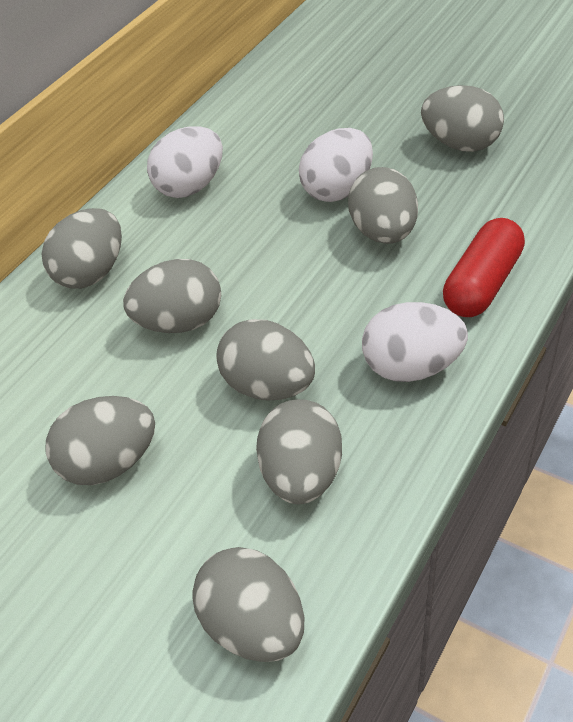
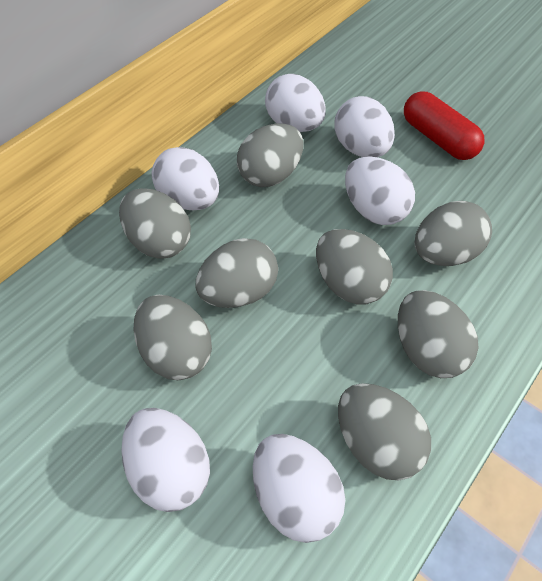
white egg: [147,126,223,198] [299,128,373,202] [362,302,468,382] = 3 -> [121,408,210,512] [152,147,219,210] [253,434,345,543] [265,74,326,132] [334,96,395,157] [345,156,415,225] = 6

